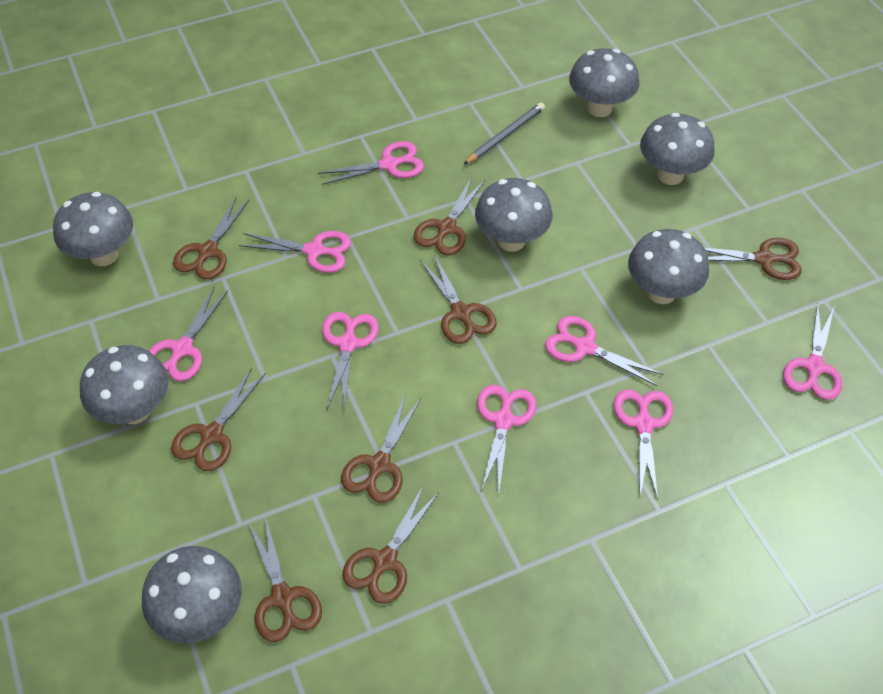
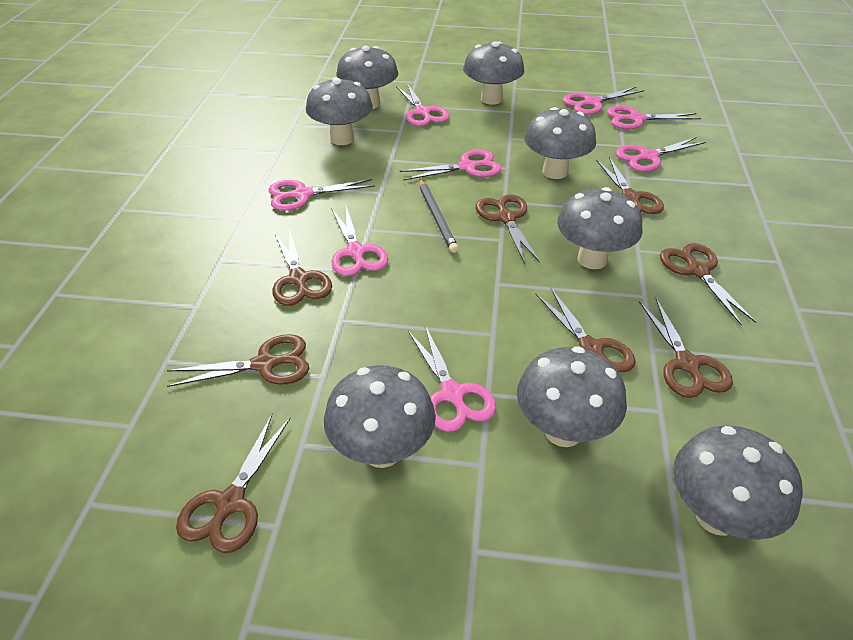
grey mushroom: [53,192,133,266] [80,345,169,424] [142,546,242,643] [475,178,553,252] [569,48,639,117] [628,229,709,304] [640,113,715,185] = 7 -> [306,77,373,145] [324,365,436,468] [336,46,398,109] [463,41,525,105] [517,346,627,447] [524,107,596,179] [557,187,643,269] [673,426,803,540] = 8

